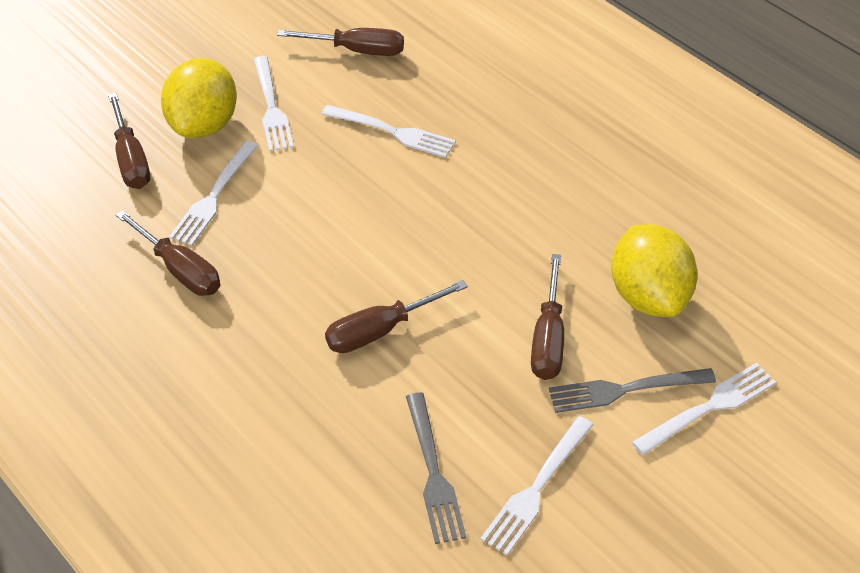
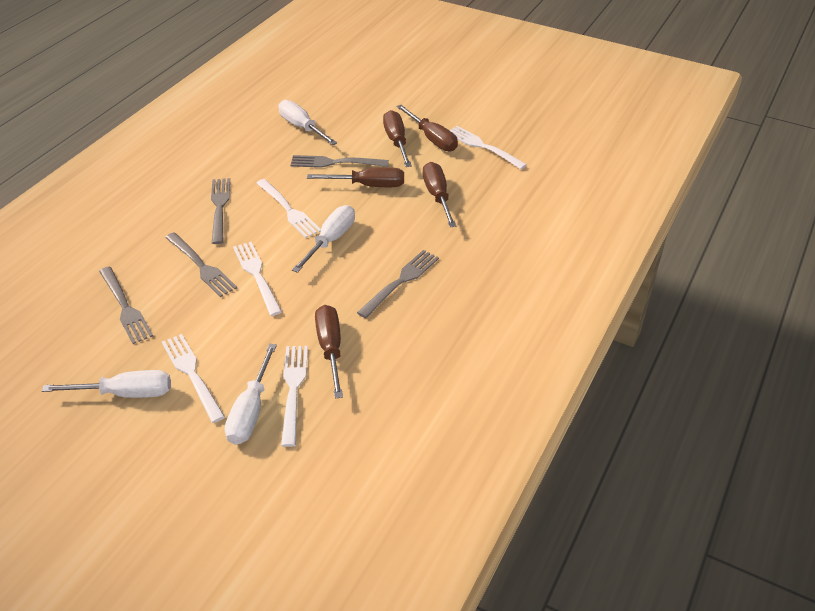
grey fork: [406,392,466,544] [549,368,716,413] = 2 -> [99,267,153,344] [165,232,237,297] [211,178,230,244] [291,155,389,168] [357,250,439,318] = 5
white screwdriver: none = 0 -> [42,370,171,398] [225,343,277,445] [279,100,337,145] [292,205,355,273] = 4
yellow lemon: [161,58,237,138] [611,224,698,317] = 2 -> none = 0

